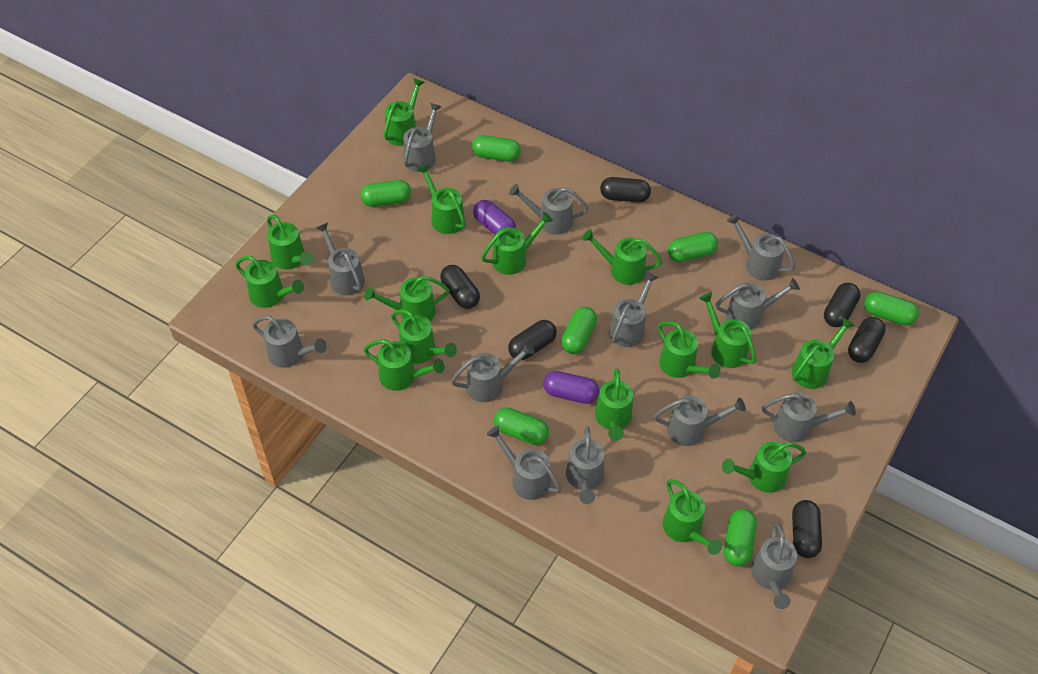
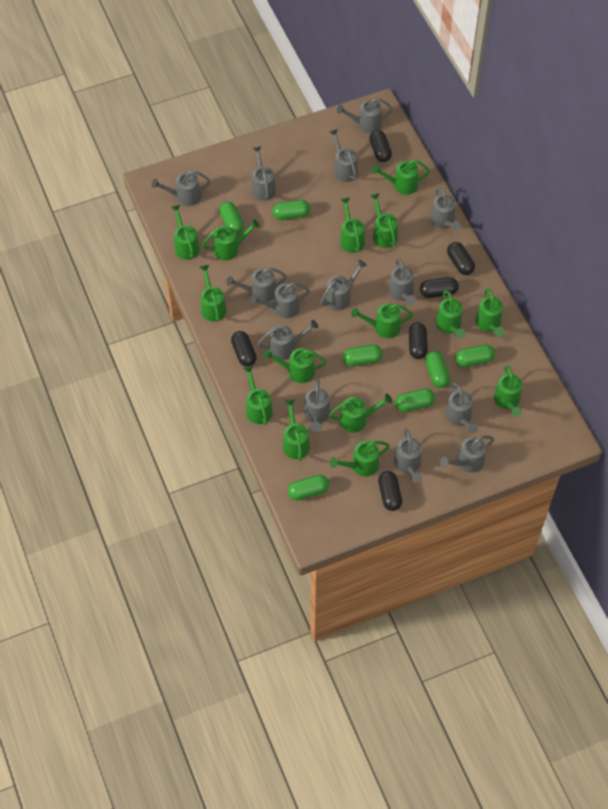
grey watering can: [252,316,327,368] [316,222,365,296] [403,103,442,172] [451,342,535,402] [487,426,561,500] [509,184,589,235] [566,426,604,504] [609,272,659,347] [654,396,746,446] [716,278,800,330] [727,214,795,281] [751,523,797,609] [762,392,856,442] = 13 -> [152,171,210,206] [226,267,287,302] [250,283,310,318] [252,146,276,201] [258,320,318,360] [304,379,330,432] [321,260,367,310] [329,129,358,182] [337,98,393,133] [388,258,416,305] [394,428,422,483] [430,187,461,231] [440,436,494,473] [445,382,478,433] = 14
purple capsule: [473,200,516,235] [543,371,599,404] = 2 -> none = 0

